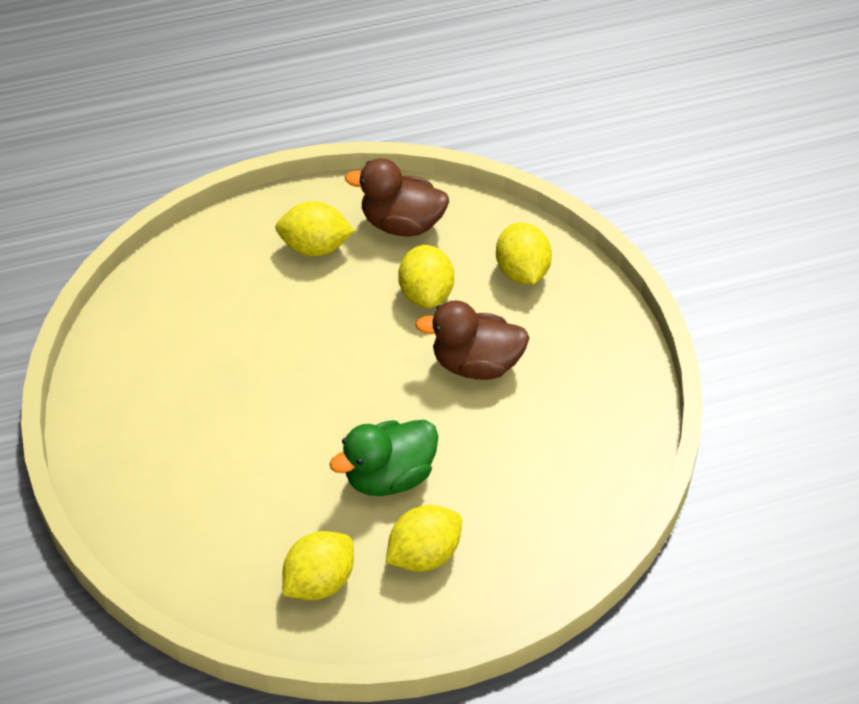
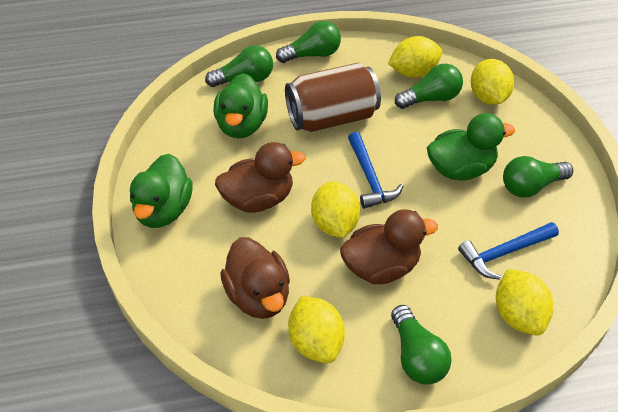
blue hammer: none = 0 -> [348,132,403,209] [458,222,559,280] = 2
brown can: none = 0 -> [285,63,381,132] = 1
brown duck: [345,158,449,237] [415,300,529,380] = 2 -> [215,142,306,213] [220,237,290,319] [340,209,438,284] = 3
green duck: [330,420,438,496] = 1 -> [130,154,193,228] [214,73,268,138] [427,113,515,181] = 3
green light bulb: none = 0 -> [205,46,273,87] [276,21,341,63] [391,305,452,384] [395,64,463,109] [503,156,573,198] = 5

